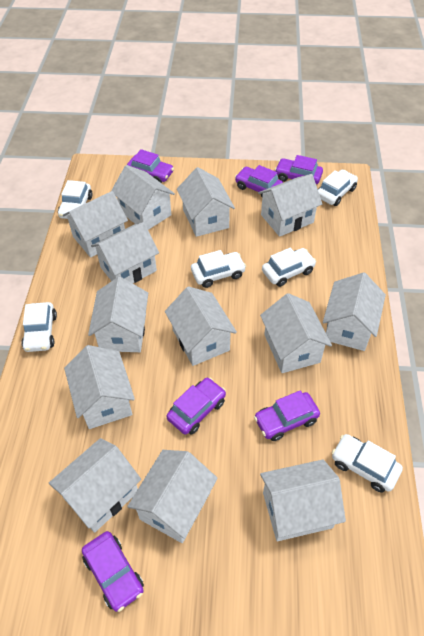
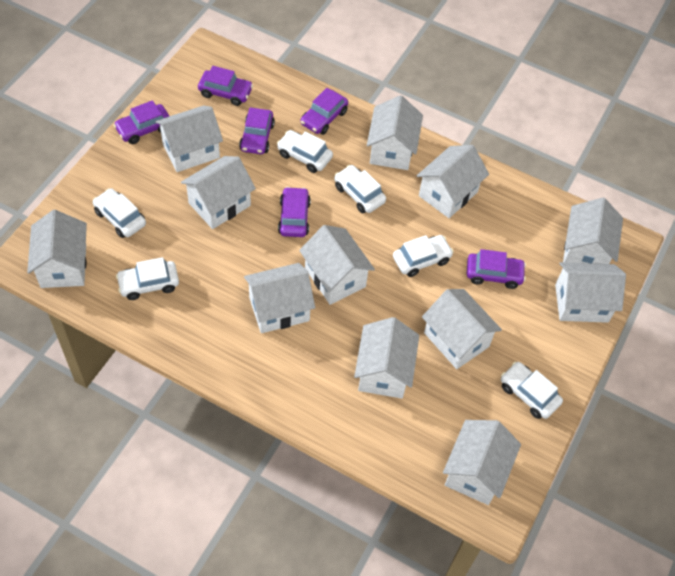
white house: [49,438,141,533] [63,191,128,258] [64,345,135,429] [88,277,148,352] [91,222,159,283] [111,165,175,230] [127,450,218,543] [165,286,237,366] [177,167,235,237] [258,174,322,237] [260,293,332,373] [260,459,346,541] [323,272,386,351] = 13 -> [27,210,87,288] [155,105,223,172] [181,156,256,229] [244,263,315,333] [299,225,375,305] [354,317,419,399] [367,95,423,170] [417,145,489,218] [422,289,502,369] [443,420,521,505] [555,262,626,323] [563,198,623,264] = 12

